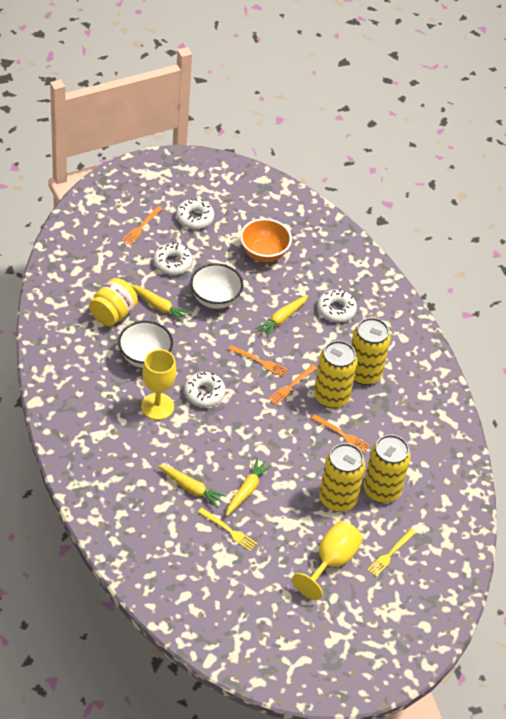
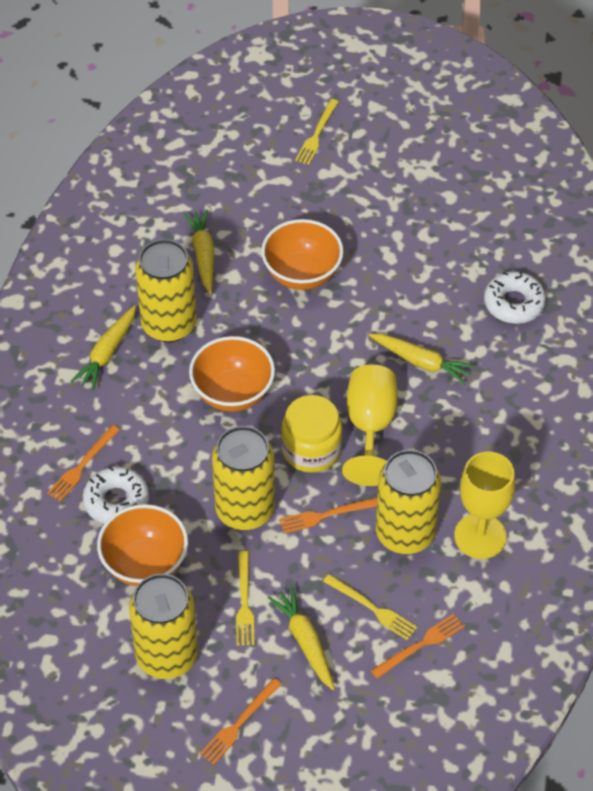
orange bowl: [240,218,292,262] = 1 -> [97,504,188,586] [189,336,275,412] [261,219,344,290] = 3
white bowl: [118,321,173,368] [190,263,243,309] = 2 -> none = 0
white donut: [153,242,192,275] [176,198,214,229] [184,372,226,407] [317,289,357,322] = 4 -> [83,467,149,524] [484,272,546,324] = 2
yellow fork: [198,508,257,551] [368,528,416,577] = 2 -> [236,551,255,646] [295,99,339,165] [323,574,417,640] = 3

